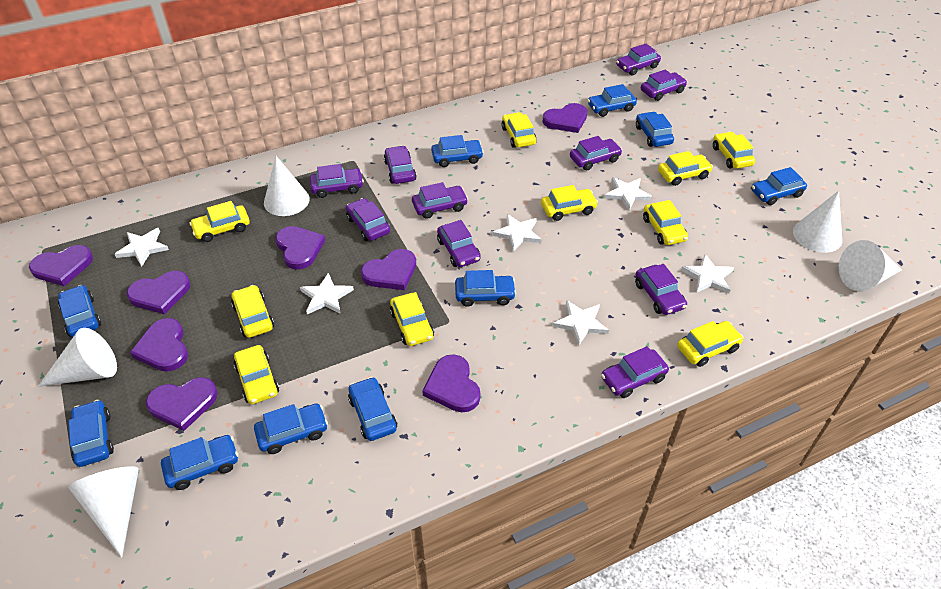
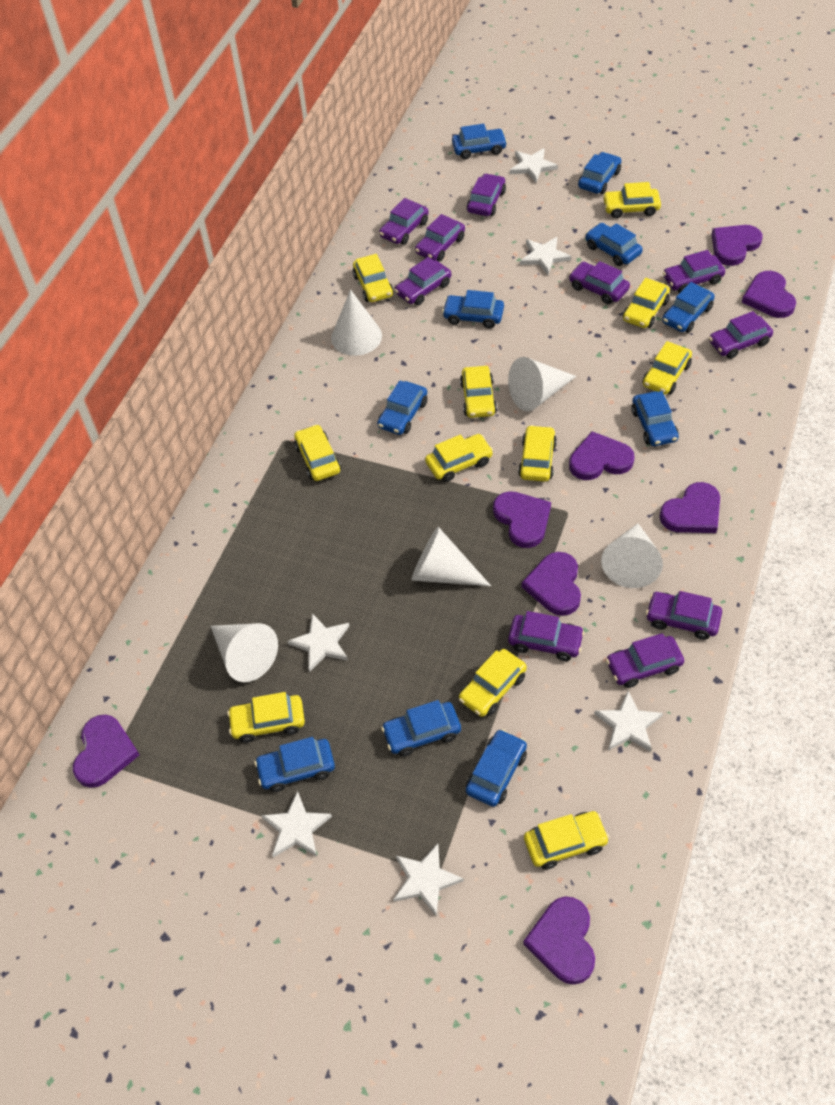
yellow car: [190,201,250,242] [231,285,274,338] [234,345,279,404] [390,292,434,346] [501,112,537,148] [541,185,598,221] [643,200,688,245] [658,151,713,186] [677,321,743,367] [713,132,755,169] = 10 -> [227,692,305,743] [294,424,341,481] [353,254,394,302] [425,434,493,482] [459,649,527,717] [460,366,497,418] [518,425,557,482] [524,811,609,870] [603,182,661,218] [623,278,670,328] [643,341,692,395] = 11

